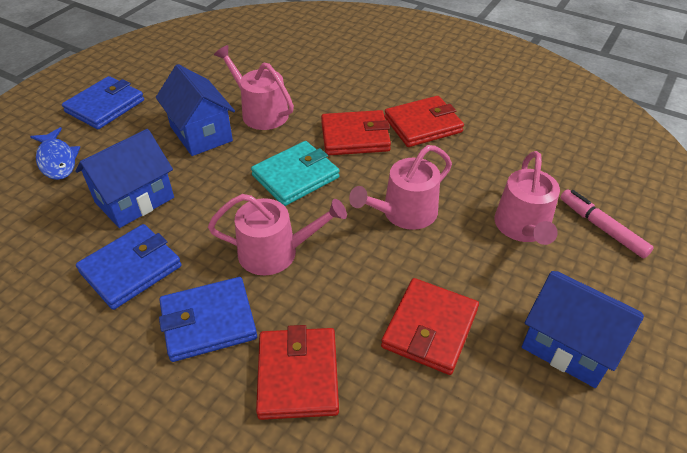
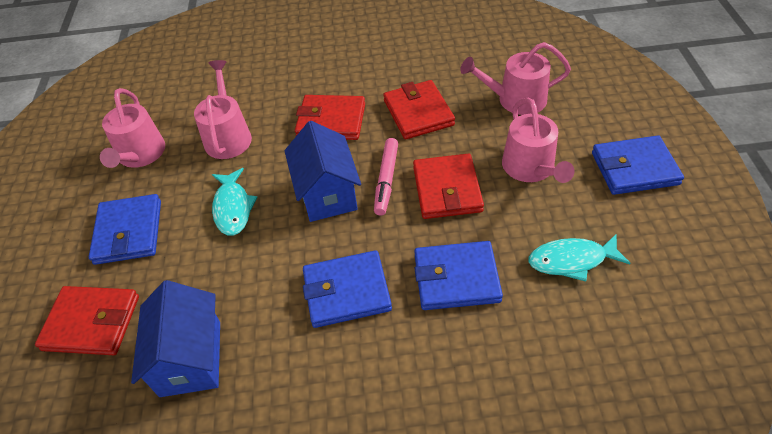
blue fish: [30,127,81,180] = 1 -> none = 0
blue house: [75,129,174,228] [156,64,235,156] [522,271,644,388] = 3 -> [131,280,220,397] [284,121,361,222] = 2
blue wallet: [62,76,144,129] [76,224,182,310] [159,277,257,362] = 3 -> [89,194,161,265] [303,250,392,328] [414,241,503,310] [592,135,684,195] = 4
turquoise fish: none = 0 -> [212,168,258,235] [529,234,630,281] = 2
turquoise wallet: [251,141,339,206] = 1 -> none = 0

